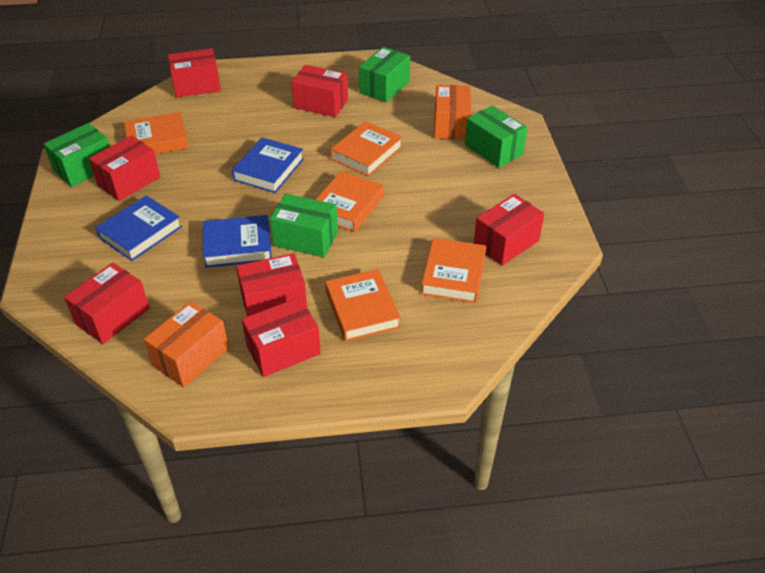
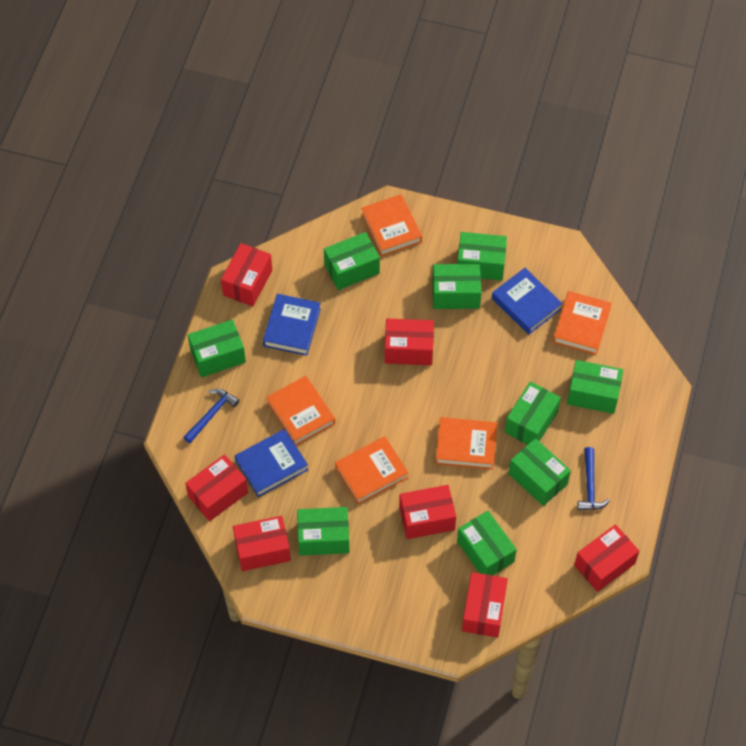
blue hammer: none = 0 -> [183,389,239,443] [577,447,610,511] = 2
green box: [44,123,110,187] [270,194,338,258] [359,47,410,103] [465,105,528,168] = 4 -> [188,320,246,377] [297,507,350,556] [324,232,380,290] [432,264,481,309] [457,232,507,281] [457,511,517,575] [505,381,561,445] [509,438,571,506] [567,360,623,414] = 9
orange box: [144,301,229,387] [434,85,471,140] = 2 -> none = 0

